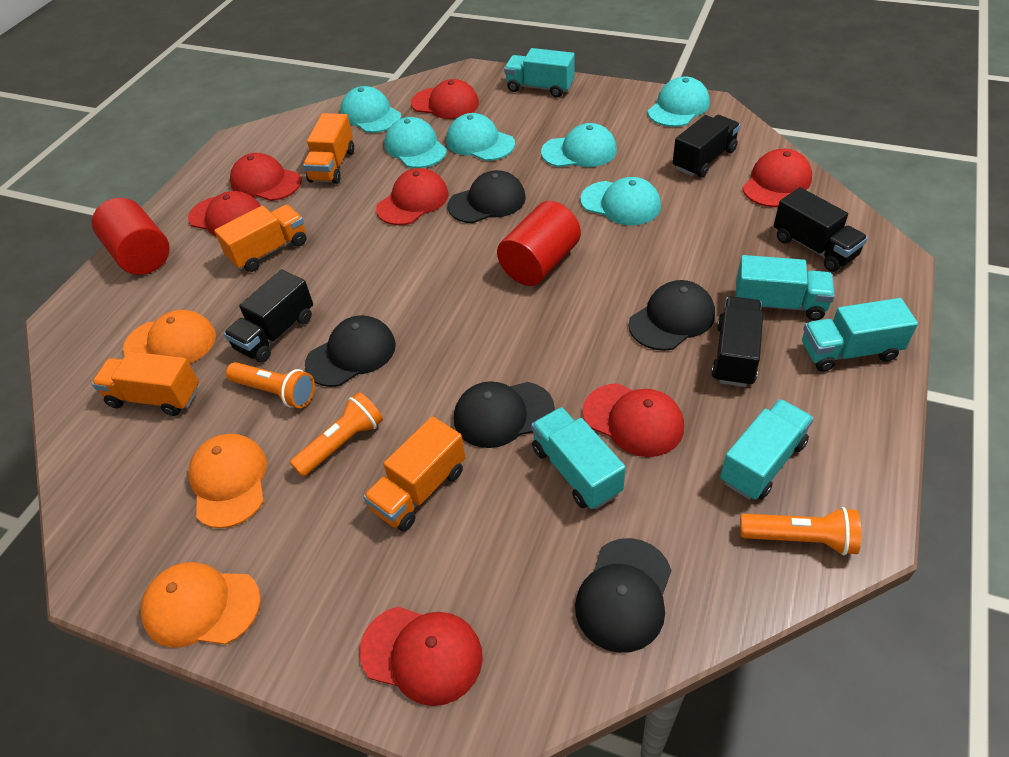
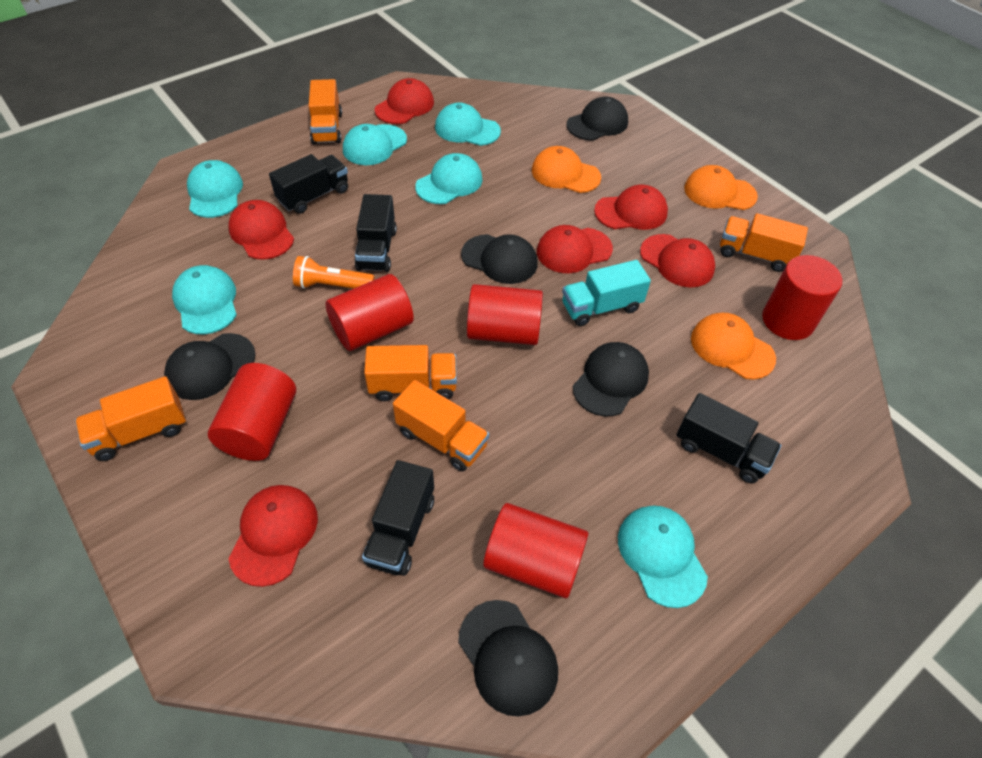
orange flashlight: [226,362,315,408] [290,392,383,477] [740,507,861,555] = 3 -> [293,256,375,289] = 1
orange truck: [92,351,199,416] [214,205,306,272] [303,113,354,184] [363,416,466,531] = 4 -> [75,376,186,461] [309,79,342,144] [364,345,457,401] [393,380,489,472] [720,213,808,272] = 5
red cap: [188,191,261,237] [230,153,302,201] [359,606,483,706] [376,168,449,225] [411,79,479,119] [583,383,684,457] [742,149,812,207] = 7 -> [228,200,294,260] [228,485,318,587] [375,78,434,124] [537,225,613,273] [594,185,668,230] [640,234,715,288] = 6
red cylinder: [92,198,170,275] [497,201,581,286] = 2 -> [208,363,296,461] [325,274,414,351] [467,284,543,345] [483,503,589,598] [762,255,842,340] = 5
turquoise truck: [504,48,575,97] [531,407,626,509] [720,399,814,500] [736,255,835,320] [802,298,918,372] = 5 -> [562,260,651,326] = 1

